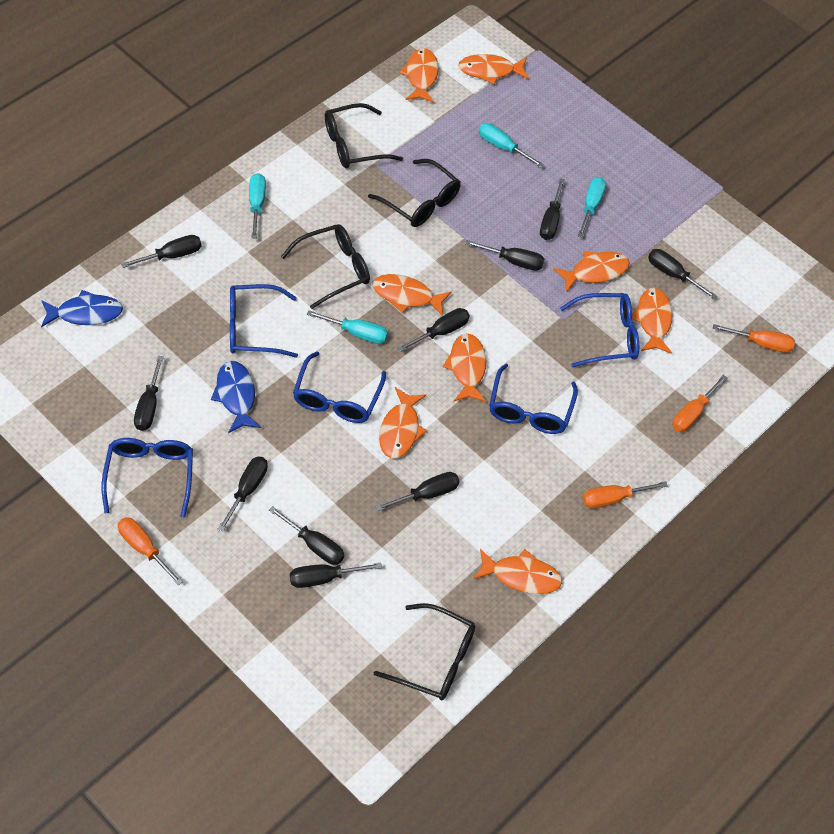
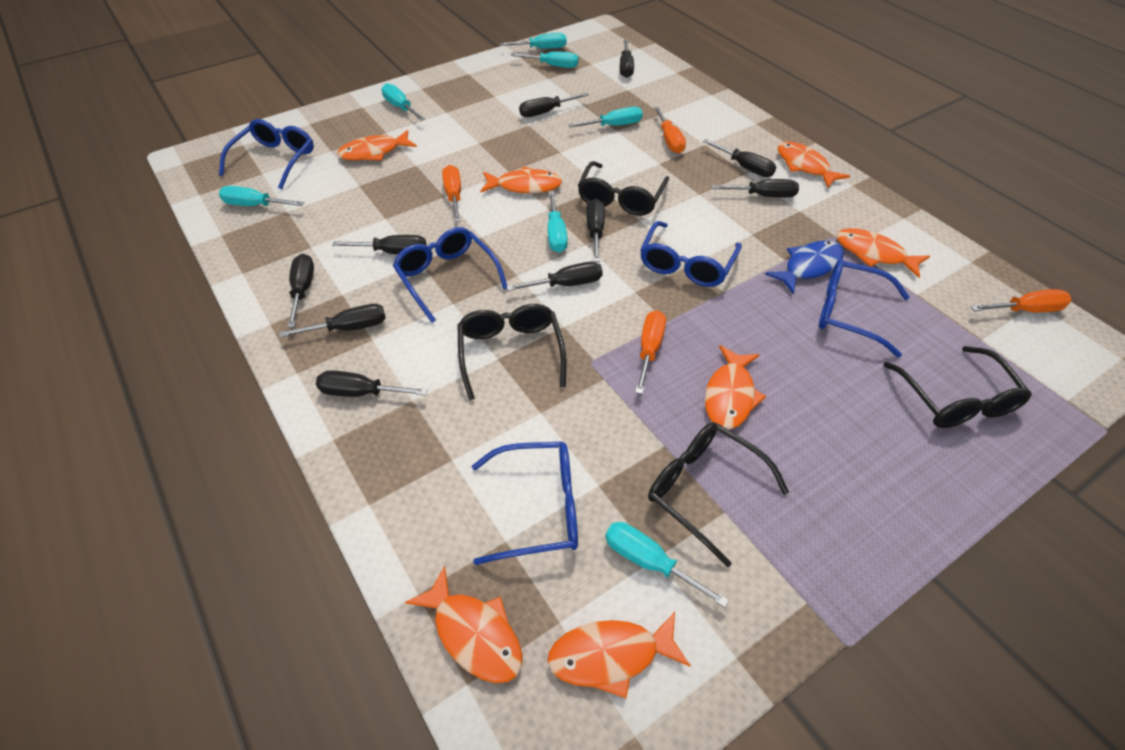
blue fish: [41,290,123,327] [211,361,261,433] = 2 -> [765,240,844,294] = 1
orange fish: [372,274,451,316] [379,387,427,458] [399,48,439,103] [443,333,486,402] [458,54,529,84] [473,549,562,594] [554,251,630,293] [632,288,673,354] = 8 -> [337,130,417,161] [405,566,522,683] [481,166,562,193] [548,612,691,698] [705,345,766,429] [778,141,850,188] [837,228,930,278] = 7
turquoise screwdriver: [249,173,266,239] [307,310,388,344] [479,123,544,167] [578,177,606,238] = 4 -> [219,186,304,206] [381,83,425,121] [500,33,567,49] [511,51,579,68] [548,191,568,253] [568,107,643,128] [605,522,729,608] = 7

